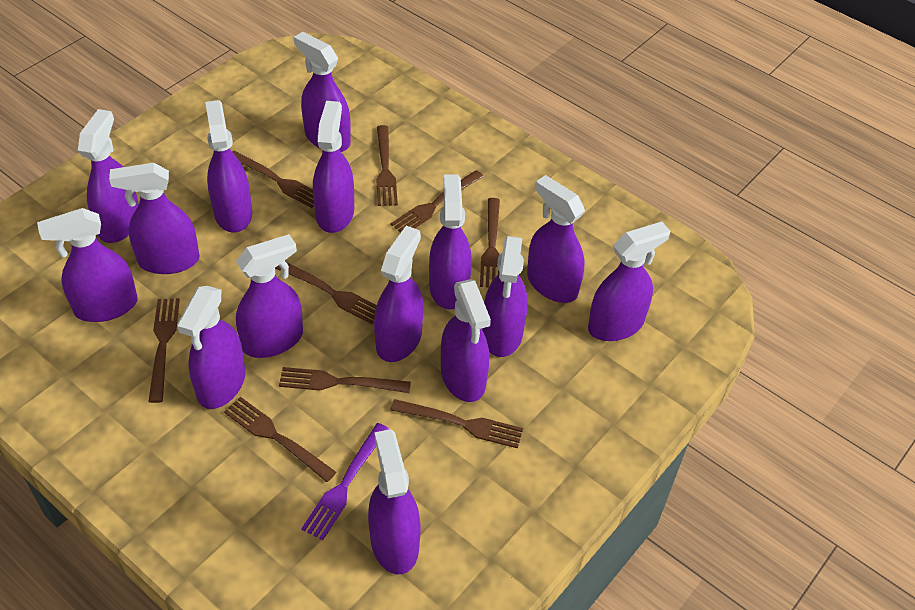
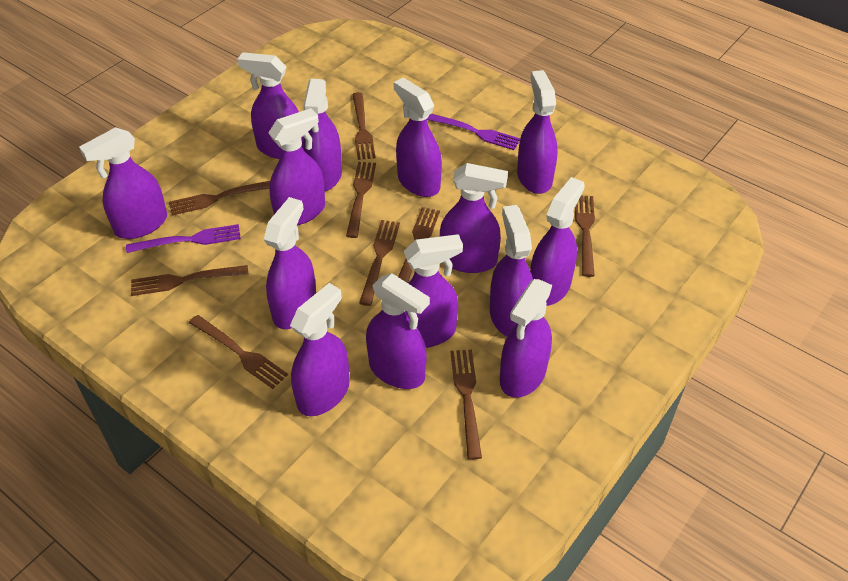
purple fork: [301,423,389,540] = 1 -> [126,224,241,253] [427,114,520,150] = 2
purple spray bottle: [37,208,138,322] [78,109,139,243] [109,163,200,274] [177,286,245,409] [205,100,252,233] [236,234,303,358] [294,32,351,152] [313,101,354,233] [368,429,420,574] [374,226,423,362] [429,174,472,310] [441,279,491,402] [482,236,528,357] [527,175,585,303] [588,222,670,341] = 15 -> [79,127,167,239] [237,52,304,159] [264,197,316,329] [268,108,325,225] [290,283,350,416] [303,79,342,191] [366,273,430,389] [394,78,442,197] [404,234,463,348] [440,163,508,273] [490,205,533,336] [500,279,552,398] [517,70,558,194] [530,177,585,306] = 14

